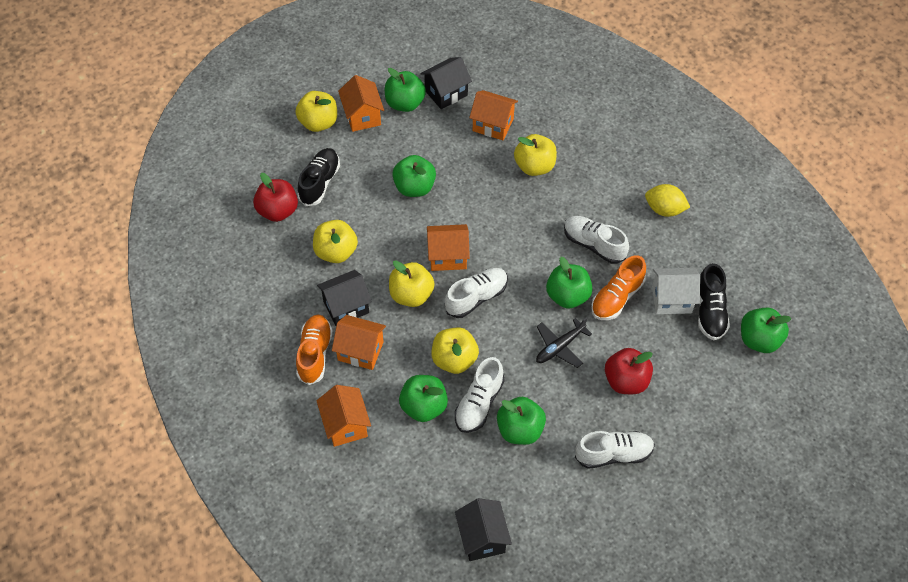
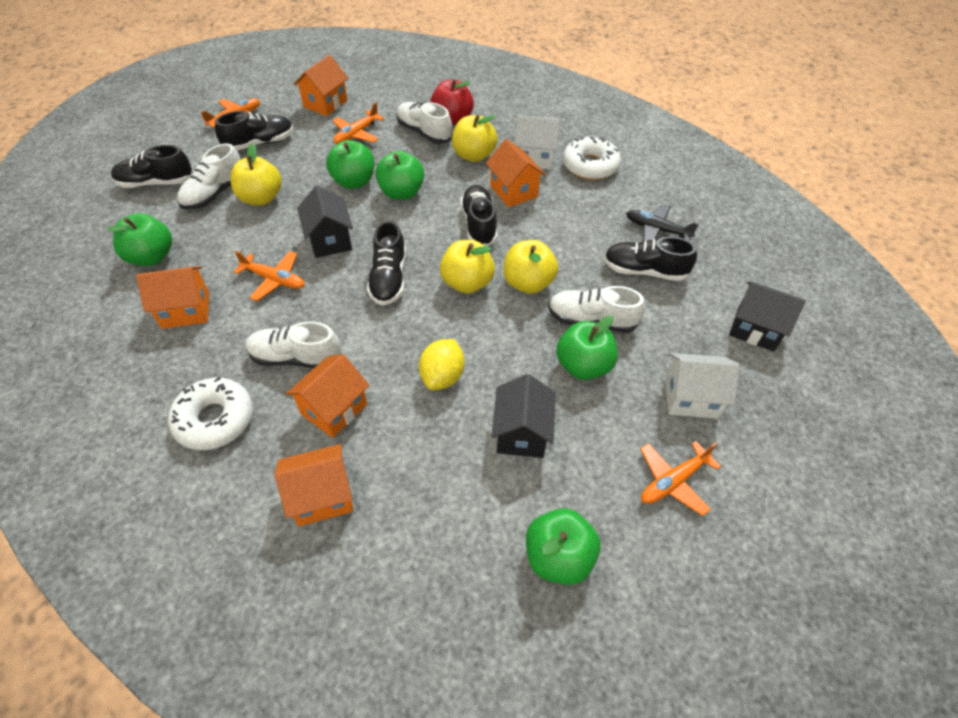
black shoe: [297,148,340,206] [698,263,730,340] = 2 -> [111,145,193,188] [215,111,293,151] [367,221,406,306] [460,185,497,246] [604,236,697,281] = 5
green apple: [385,68,426,112] [392,155,436,197] [399,375,448,422] [497,397,546,445] [546,257,593,309] [741,308,791,353] = 6 -> [107,213,172,266] [326,140,374,189] [375,151,424,200] [526,508,600,585] [556,315,618,380] = 5
orange plane: none = 0 -> [201,98,260,128] [234,251,304,301] [333,103,384,144] [640,441,721,516] = 4
orange shoe: [296,314,333,385] [591,255,646,320] = 2 -> none = 0
red apple: [253,173,298,222] [605,348,653,394] = 2 -> [430,79,474,125] = 1
white donut: none = 0 -> [168,377,253,450] [563,136,621,180] = 2
white house: [652,268,700,314] = 1 -> [514,115,560,170] [665,353,740,419] = 2
yellow apple: [295,91,337,132] [313,220,358,263] [389,261,435,307] [432,327,479,374] [514,134,557,176] = 5 -> [230,144,282,205] [440,240,495,294] [452,115,498,162] [504,240,558,294] = 4

